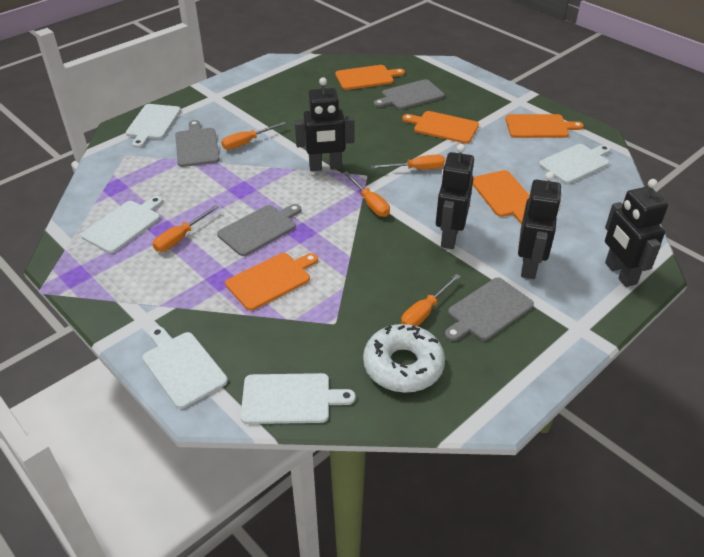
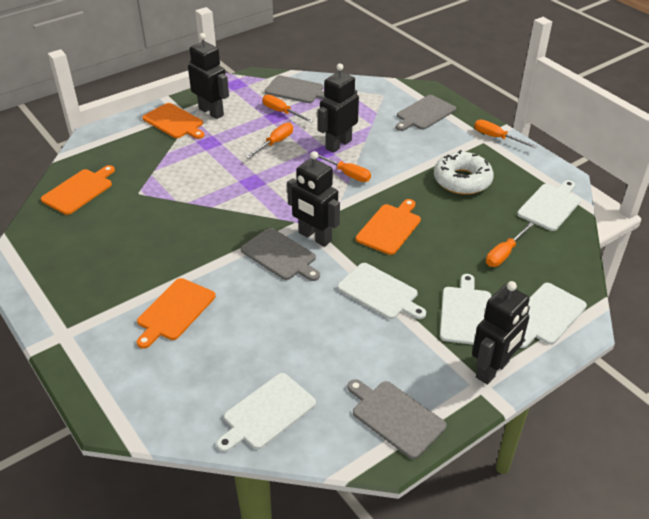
orange cutting board: [225,253,318,311] [335,65,405,90] [402,111,479,144] [473,170,530,224] [505,114,584,138] = 5 -> [41,165,115,215] [137,278,216,349] [142,103,205,139] [356,199,421,255] = 4

